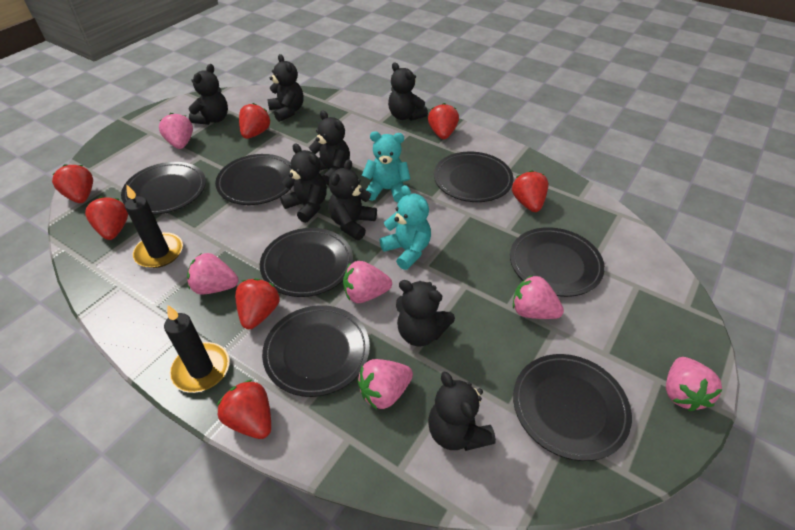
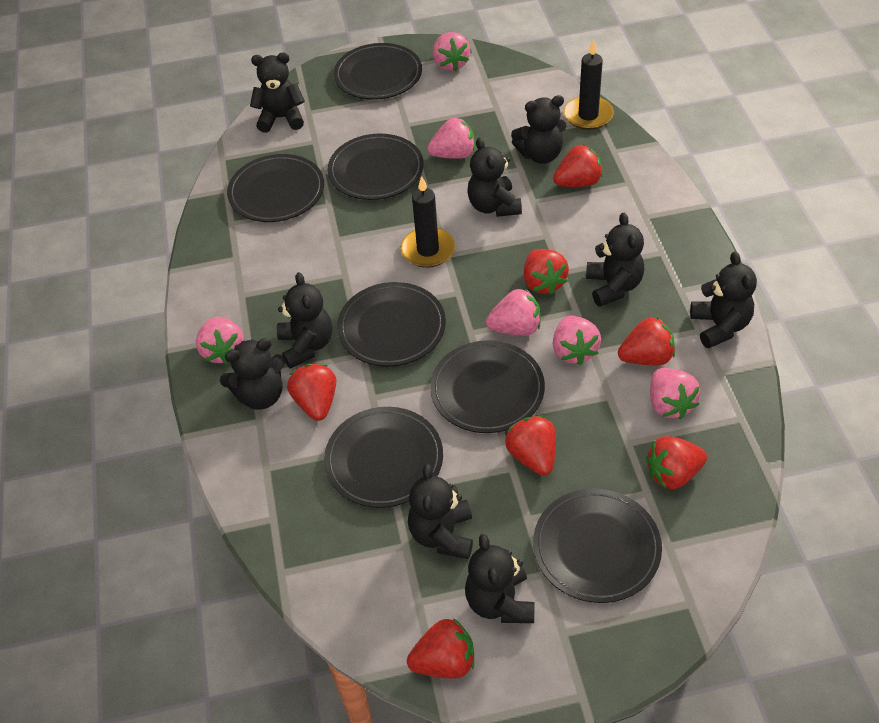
black teddy bear: [189,64,228,125] [267,54,303,122] [280,144,327,223] [309,110,350,186] [328,159,377,240] [388,62,428,121] [396,280,455,346] [428,372,496,451] = 8 -> [220,338,285,410] [250,52,305,133] [277,272,332,369] [408,464,473,559] [465,534,534,623] [467,137,522,217] [511,95,567,164] [586,213,644,307] [690,252,757,348] = 9
turquoise teddy bear: [362,131,411,202] [379,185,431,270] = 2 -> none = 0

